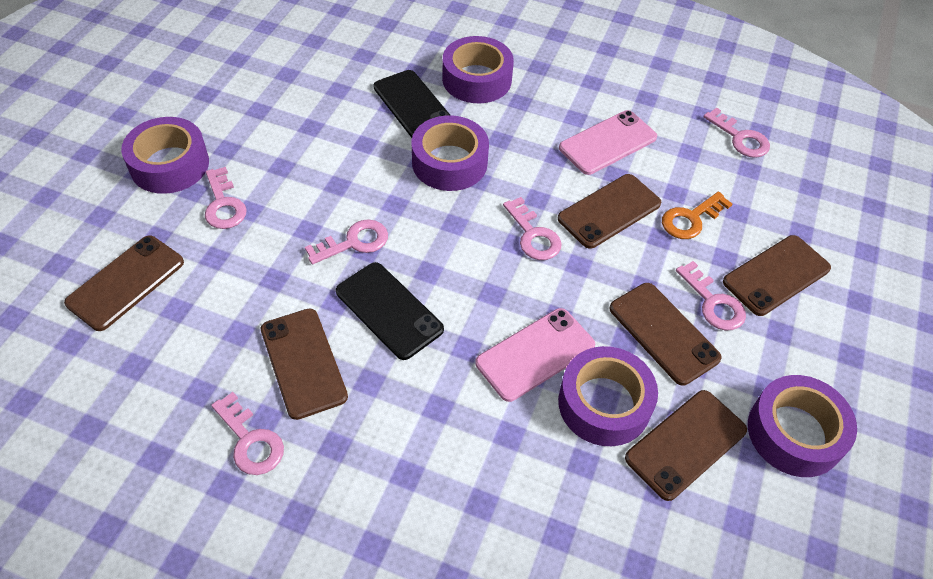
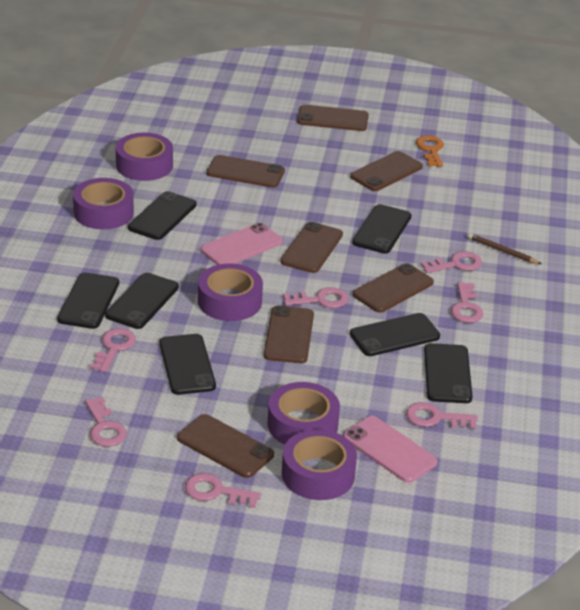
black phone: [336,262,444,360] [373,70,450,138] = 2 -> [57,273,119,329] [105,273,179,329] [128,191,197,240] [159,334,216,395] [350,313,440,356] [352,204,412,254] [424,343,473,403] = 7
brown pencil: none = 0 -> [468,233,541,264] = 1
brown phone: [64,235,184,331] [261,308,348,420] [558,174,661,249] [609,283,722,386] [625,390,747,501] [723,235,831,316] = 6 -> [177,414,274,478] [206,155,285,188] [264,305,314,363] [280,222,343,273] [297,105,369,131] [350,151,423,191] [353,263,434,313] = 7
pink key: [205,167,247,229] [211,392,284,475] [305,219,388,264] [503,197,562,260] [676,261,746,331] [703,107,770,158] = 6 -> [85,397,127,447] [90,328,136,372] [185,473,261,508] [283,287,348,308] [406,402,478,429] [421,251,482,273] [451,282,483,323] = 7

